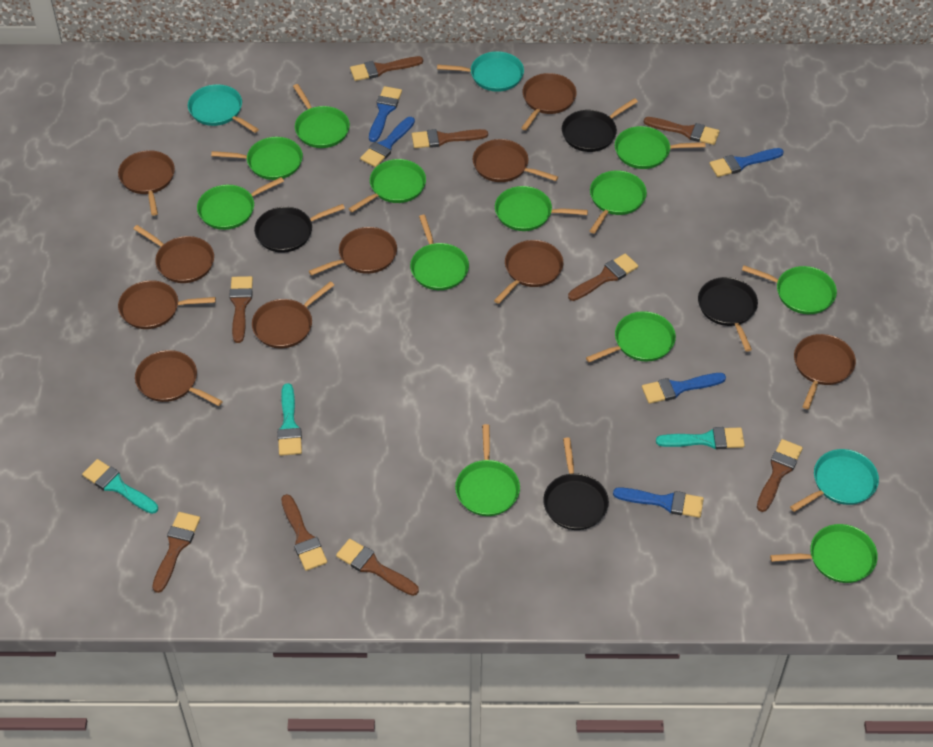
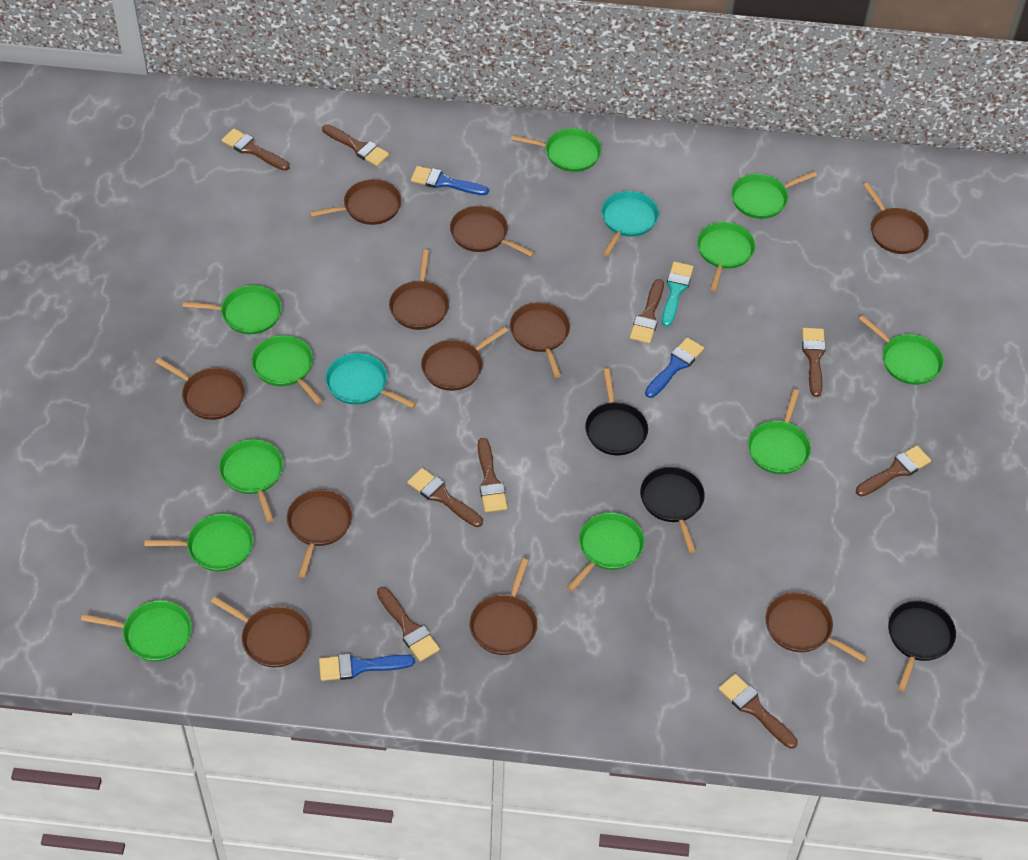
black pan: [254,204,345,253] [543,438,609,530] [562,98,638,152] [698,277,758,352] = 4 -> [585,369,648,455] [640,467,705,553] [888,600,956,692] = 3
blue brush: [360,117,415,167] [369,86,402,142] [613,487,704,518] [642,373,726,404] [709,148,784,177] = 5 -> [319,654,415,681] [411,166,489,195] [645,337,704,398] = 3
brown pan: [118,150,175,216] [118,280,216,329] [133,225,214,283] [135,350,223,406] [252,281,334,348] [309,227,397,276] [473,139,558,182] [494,240,563,304] [521,73,577,130] [794,334,856,409] = 10 -> [155,358,245,420] [211,597,310,667] [287,489,352,578] [309,179,402,225] [389,250,449,330] [421,326,508,391] [450,206,535,257] [470,558,537,655] [510,302,570,378] [765,592,868,662] [863,182,929,254] = 11
green pan: [197,177,284,230] [211,137,303,180] [293,84,350,148] [348,159,426,212] [410,215,469,290] [455,424,520,516] [495,186,588,231] [586,311,676,362] [590,170,647,234] [615,126,706,169] [742,265,837,314] [770,524,878,583] = 12 -> [81,600,192,662] [144,514,253,571] [183,285,282,334] [219,439,283,522] [251,335,323,405] [511,128,602,172] [567,513,644,592] [697,222,755,292] [731,171,817,219] [748,389,811,474] [859,315,944,385] = 11
turquoise brush: [82,459,158,514] [277,383,302,456] [656,427,745,449] = 3 -> [662,262,694,327] = 1
turquoise pan: [188,84,259,133] [437,51,524,92] [790,449,879,512] = 3 -> [325,353,416,408] [601,191,659,256] = 2

